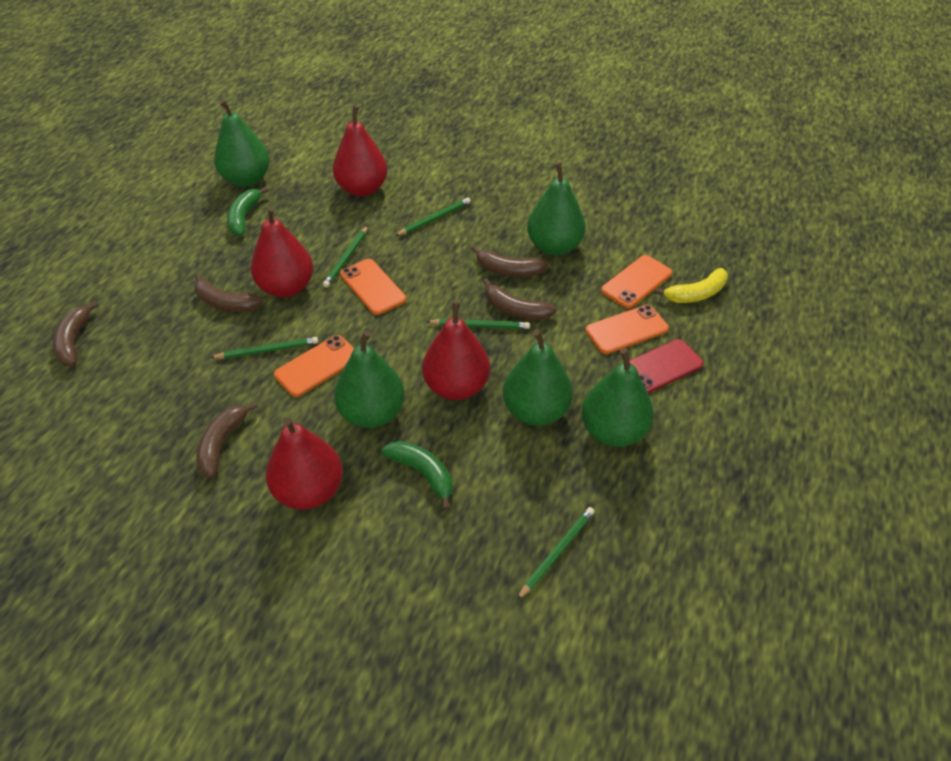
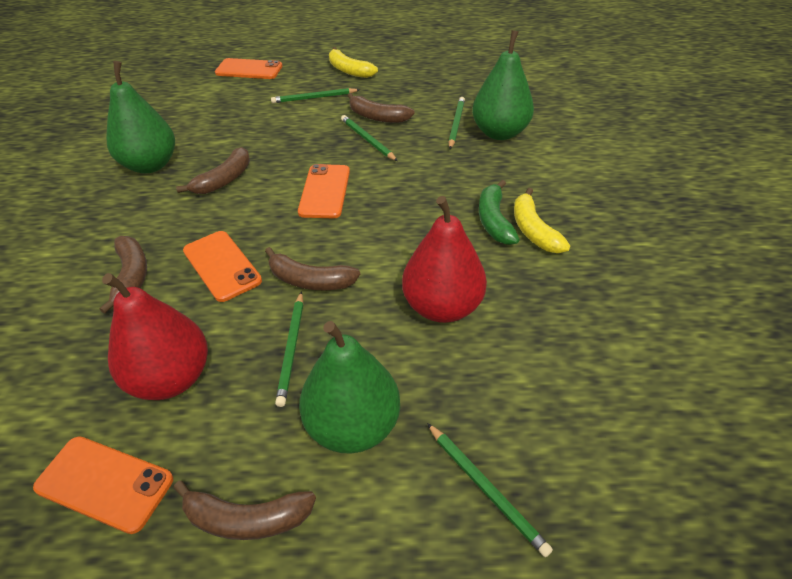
green banana: [227,187,269,236] [381,441,452,510] = 2 -> [479,180,520,245] = 1
green pear: [214,99,270,187] [334,331,405,428] [503,329,573,426] [527,162,586,256] [581,348,654,447] = 5 -> [106,61,175,173] [299,321,400,454] [472,30,534,140] = 3
red pear: [251,206,313,298] [266,417,343,510] [333,105,387,197] [422,301,490,400] = 4 -> [102,273,208,400] [402,196,487,323] = 2
red phone: [629,339,703,393] = 1 -> none = 0
yellow banana: [654,268,728,303] = 1 -> [329,47,378,78] [514,188,570,253] = 2

